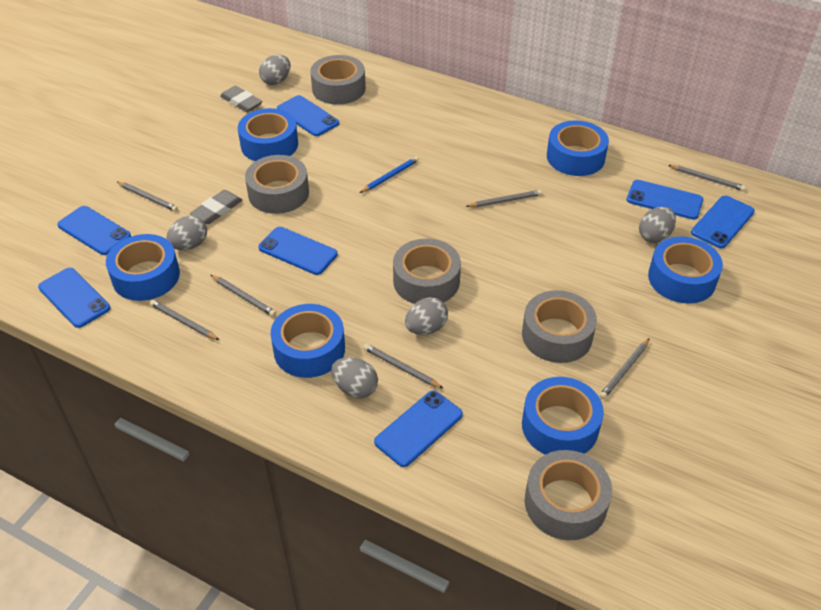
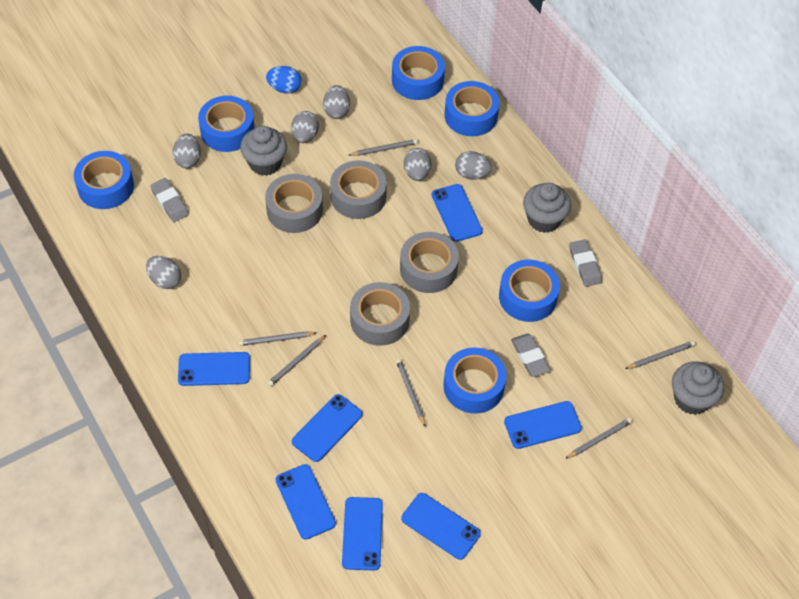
blue egg: none = 0 -> [266,66,302,93] = 1
blue pencil: [360,156,419,193] = 1 -> none = 0
grey cupcake: none = 0 -> [240,126,287,176] [523,183,571,233] [672,361,724,415] = 3
grey egg: [166,215,207,250] [259,55,290,85] [331,357,378,398] [405,297,448,335] [639,207,676,243] = 5 -> [146,256,181,289] [173,134,201,168] [291,111,319,143] [323,85,350,119] [404,148,431,181] [455,151,492,180] = 6
grey eraser: [190,190,243,224] [220,86,262,112] = 2 -> [150,178,189,222] [511,333,550,377] [569,239,602,287] = 3
grey pencil: [116,181,178,212] [150,300,219,340] [211,275,276,317] [363,344,444,389] [465,190,542,207] [599,338,650,399] [668,165,746,191] = 7 -> [239,331,317,346] [268,335,326,386] [349,139,418,156] [396,359,426,427] [565,418,632,459] [625,341,695,369] = 6
grey tape: [245,155,309,214] [310,55,366,105] [393,239,461,304] [522,290,597,363] [525,450,612,540] = 5 -> [265,174,323,233] [330,160,387,219] [350,282,410,346] [400,232,459,293] = 4

